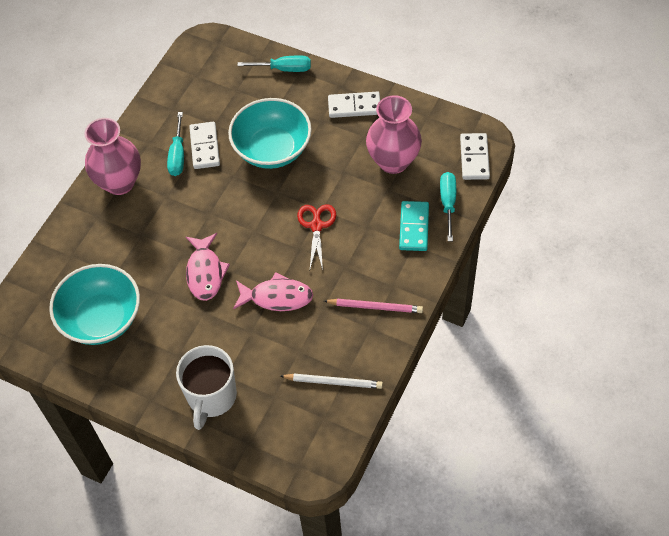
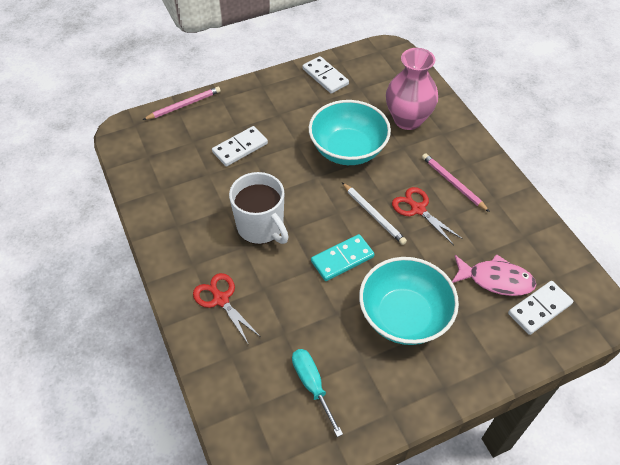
pink fish: [186,233,230,301] [233,272,313,311] = 2 -> [452,254,537,296] = 1
pink pencil: [324,299,423,313] = 1 -> [143,87,221,120] [422,153,490,212] = 2
pink vase: [84,118,141,195] [366,95,422,174] = 2 -> [386,48,438,130] = 1
red scissors: [297,204,336,270] = 1 -> [193,273,261,345] [392,187,463,245] = 2
turquoise screwdriver: [167,112,184,176] [237,56,311,72] [440,172,456,241] = 3 -> [292,349,343,437] = 1

